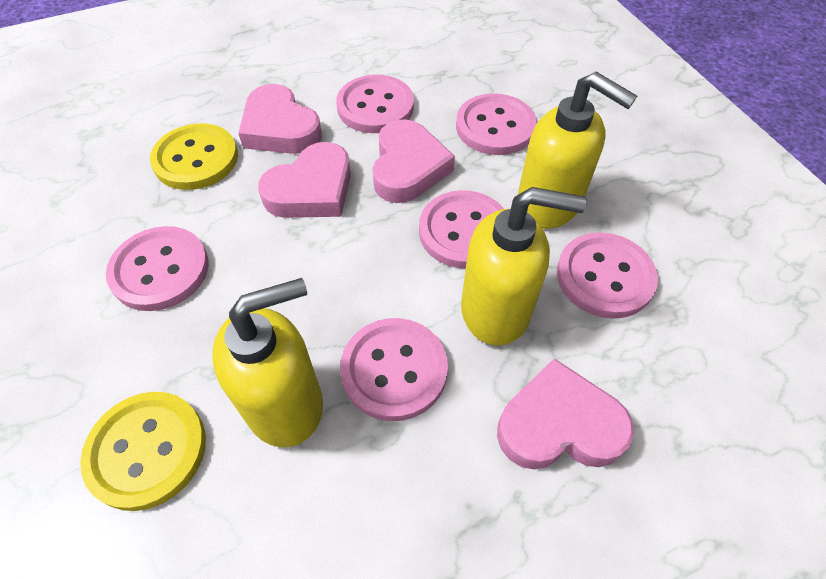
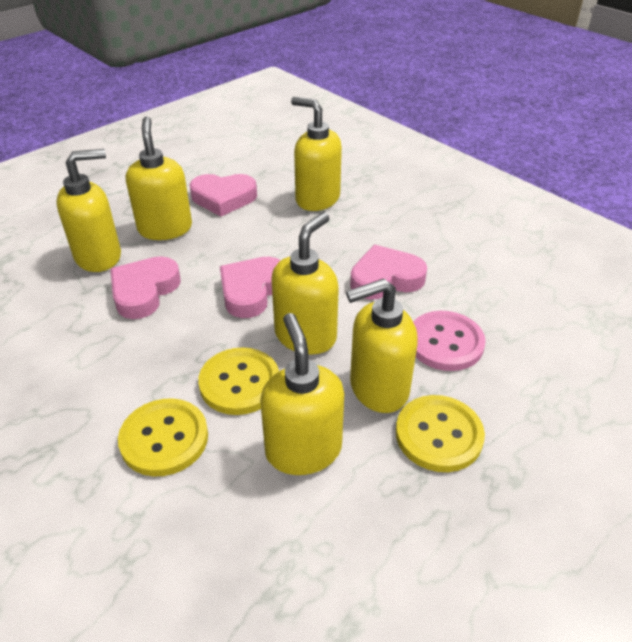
pink button: [106,226,209,311] [336,75,414,133] [340,318,448,421] [419,190,504,268] [456,93,537,155] [557,232,658,319] = 6 -> [413,311,486,371] = 1
yellow button: [80,392,206,511] [150,123,238,190] = 2 -> [118,398,208,477] [198,347,279,415] [396,395,485,472] = 3
yellow soap dispenser: [212,278,323,447] [461,187,587,346] [518,72,637,229] = 3 -> [56,149,121,272] [126,117,192,240] [260,313,344,475] [271,212,339,355] [291,97,342,211] [346,278,418,413] = 6

